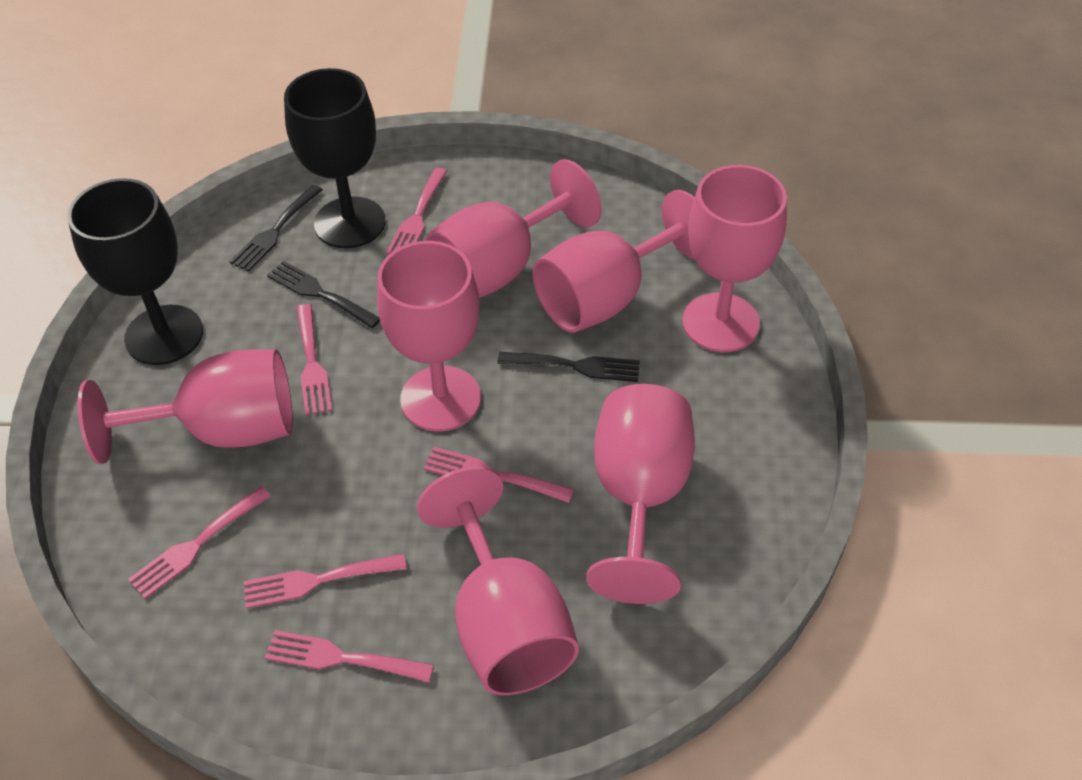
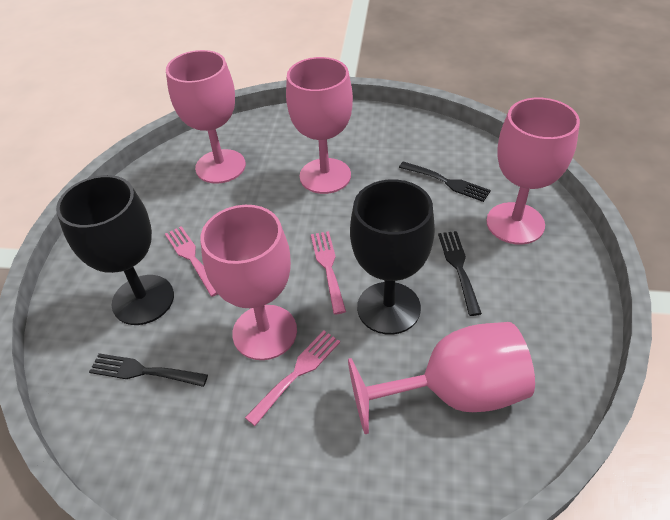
pink fork: [128,486,271,599] [243,554,407,609] [265,630,434,682] [296,304,332,415] [386,168,447,254] [424,447,574,503] = 6 -> [165,226,217,297] [245,330,340,426] [311,231,346,314] = 3
pink goblet: [78,349,293,464] [377,241,481,432] [417,466,579,695] [425,159,602,298] [533,190,695,333] [586,384,695,604] [682,165,787,352] = 7 -> [166,50,246,184] [200,205,297,360] [286,57,353,194] [348,322,535,434] [486,98,580,245] = 5

